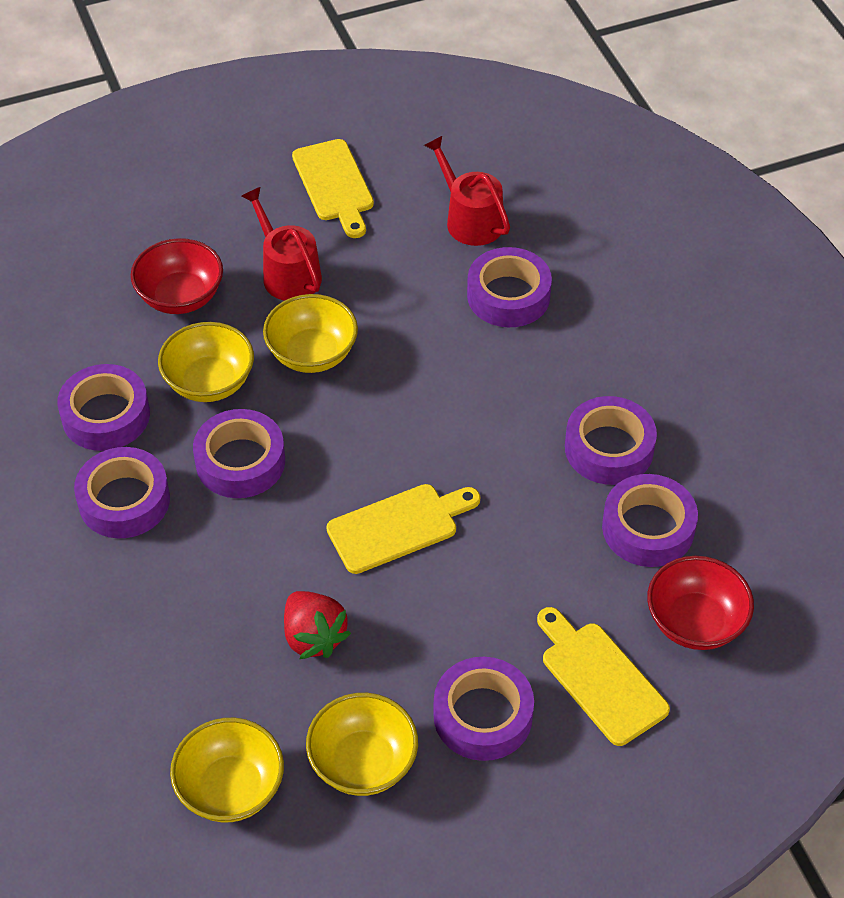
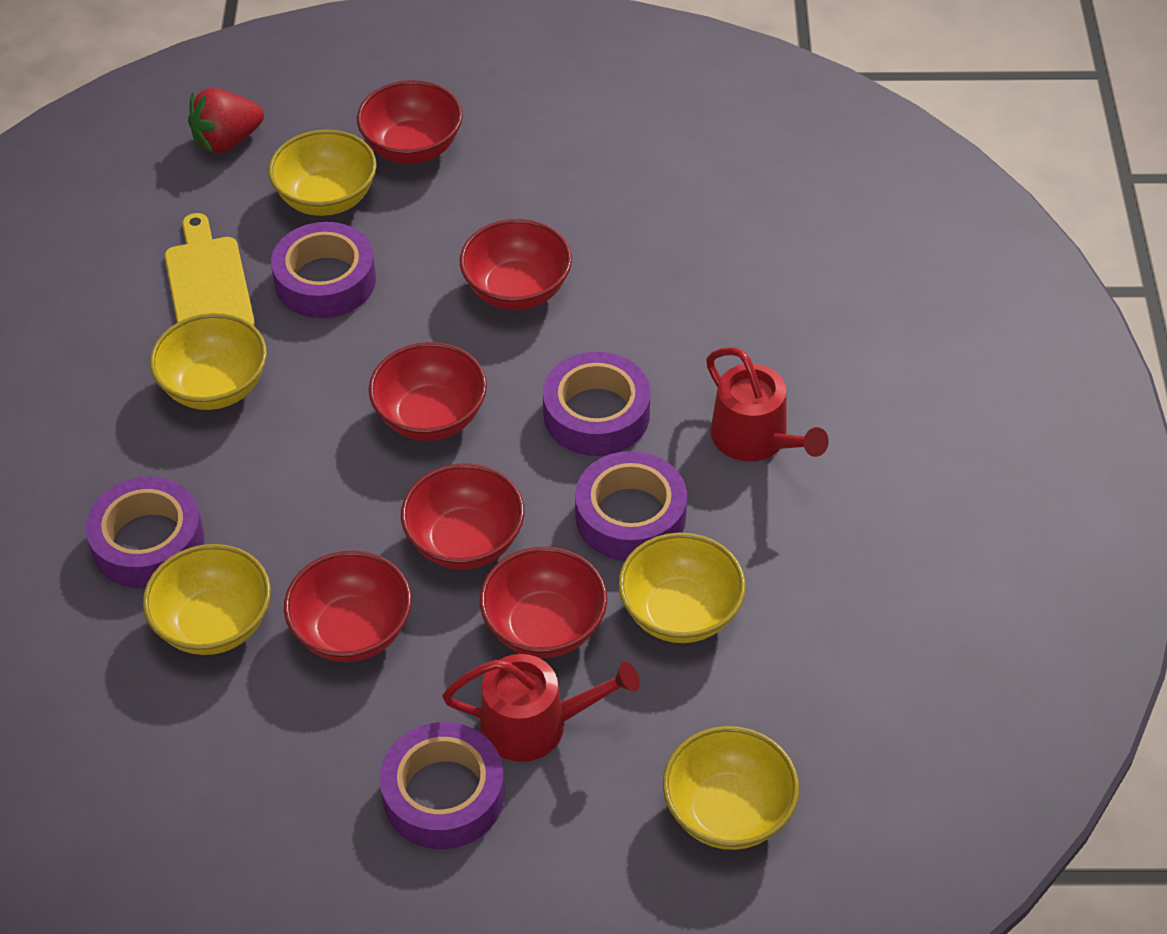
purple tape: [57,364,150,451] [74,447,170,538] [193,409,285,498] [433,657,534,761] [467,247,552,327] [565,396,657,485] [602,474,698,567] = 7 -> [86,477,204,588] [271,222,376,318] [380,722,505,849] [543,352,650,456] [575,451,687,561] = 5
red bowl: [131,238,223,314] [647,556,754,650] = 2 -> [284,550,412,662] [357,80,463,164] [369,342,487,441] [401,463,525,570] [460,219,572,310] [480,547,607,658] = 6
yellow bowl: [158,322,254,402] [170,718,284,822] [263,294,358,373] [306,693,418,796] = 4 -> [143,544,271,655] [150,313,267,410] [268,130,377,216] [618,532,746,643] [663,726,799,850] = 5
yellow cutting board: [292,139,374,238] [326,484,480,574] [537,607,670,746] = 3 -> [165,213,255,327] = 1

